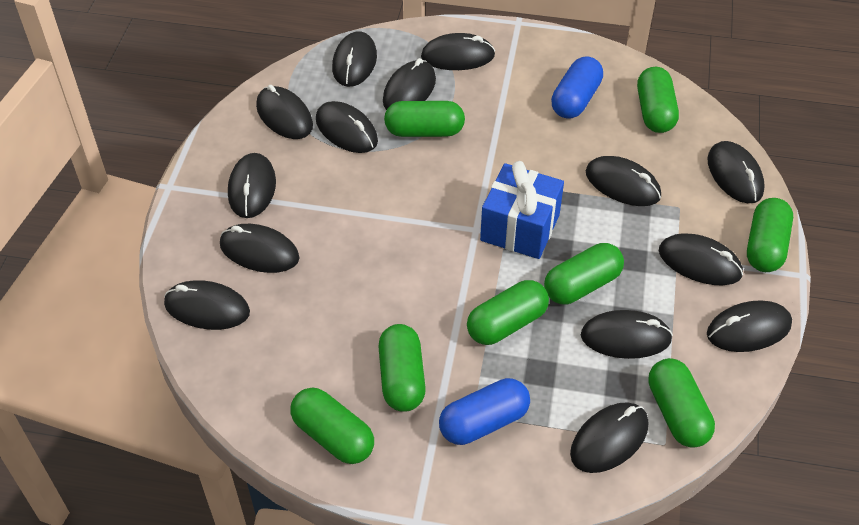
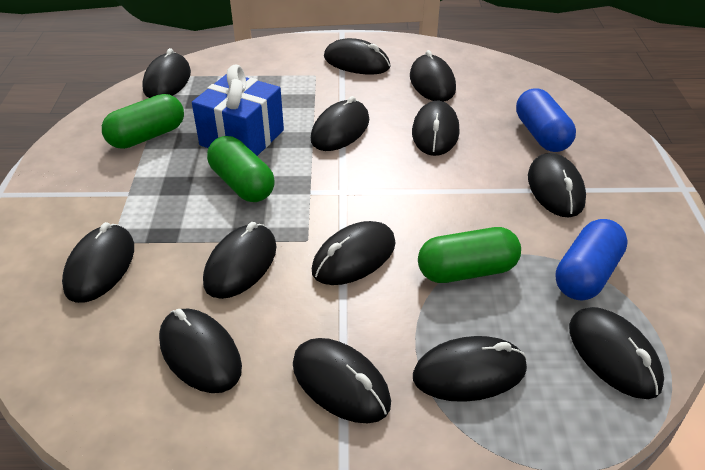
black mouse: [164,280,250,330] [220,224,300,273] [228,153,276,218] [256,85,313,139] [316,101,378,153] [332,31,377,87] [383,58,436,110] [421,33,495,70] [570,402,649,473] [581,310,673,359] [585,156,661,206] [659,233,743,286] [707,141,765,203] [707,300,792,352] = 14 -> [62,222,134,303] [142,48,191,98] [159,309,242,393] [203,222,277,299] [293,338,391,424] [311,96,369,151] [312,221,396,285] [324,38,390,75] [410,50,456,102] [412,101,460,156] [413,336,527,402] [528,153,586,217] [569,307,664,399] = 13
green capsule: [291,388,374,464] [378,324,426,412] [384,101,465,137] [467,280,549,345] [544,243,624,304] [637,67,679,133] [648,358,715,448] [747,198,793,272] = 8 -> [102,94,184,149] [207,136,275,202] [418,227,521,283] = 3

